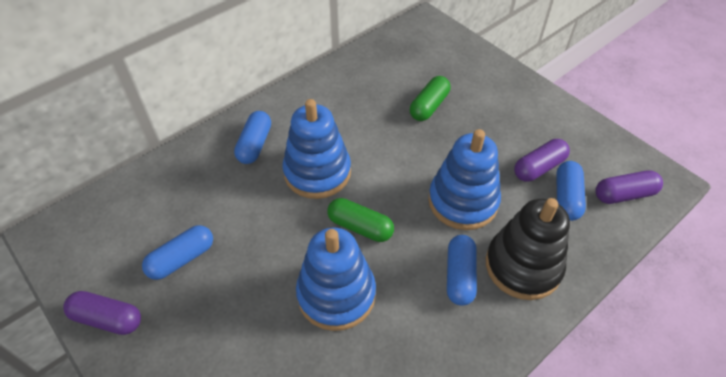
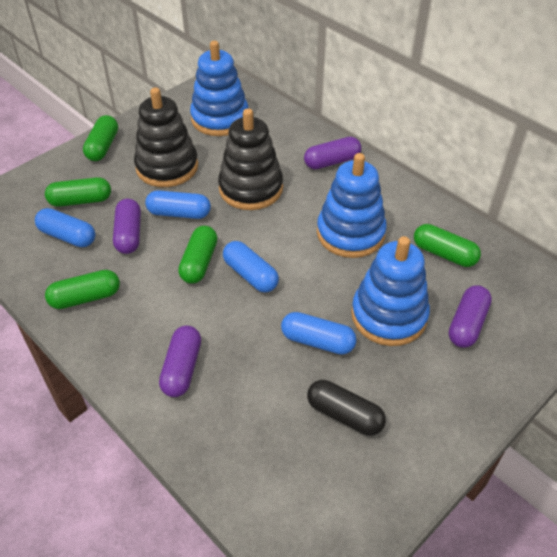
black capsule: none = 0 -> [307,380,386,436] = 1
black stacking toy: [486,198,570,300] = 1 -> [134,87,198,187] [218,109,283,210] = 2
green capsule: [327,198,394,242] [410,76,450,121] = 2 -> [45,177,111,207] [45,270,120,309] [83,115,118,161] [178,226,218,284] [414,224,481,267] = 5
purple capsule: [63,291,141,335] [514,139,570,182] [595,170,663,204] = 3 -> [113,199,141,254] [159,325,201,397] [304,137,361,169] [449,285,492,348] = 4

